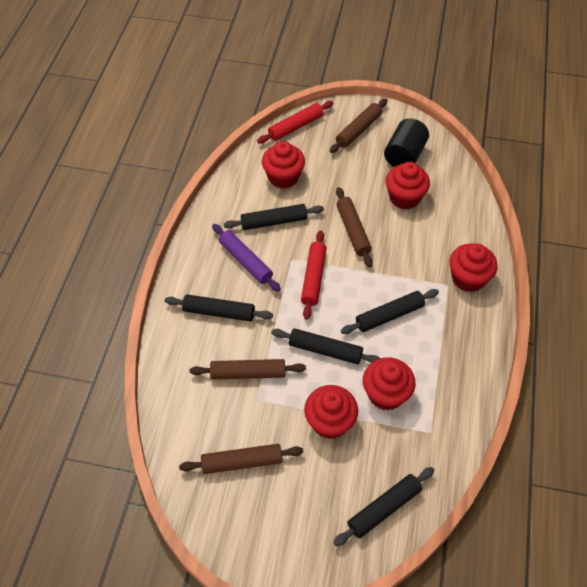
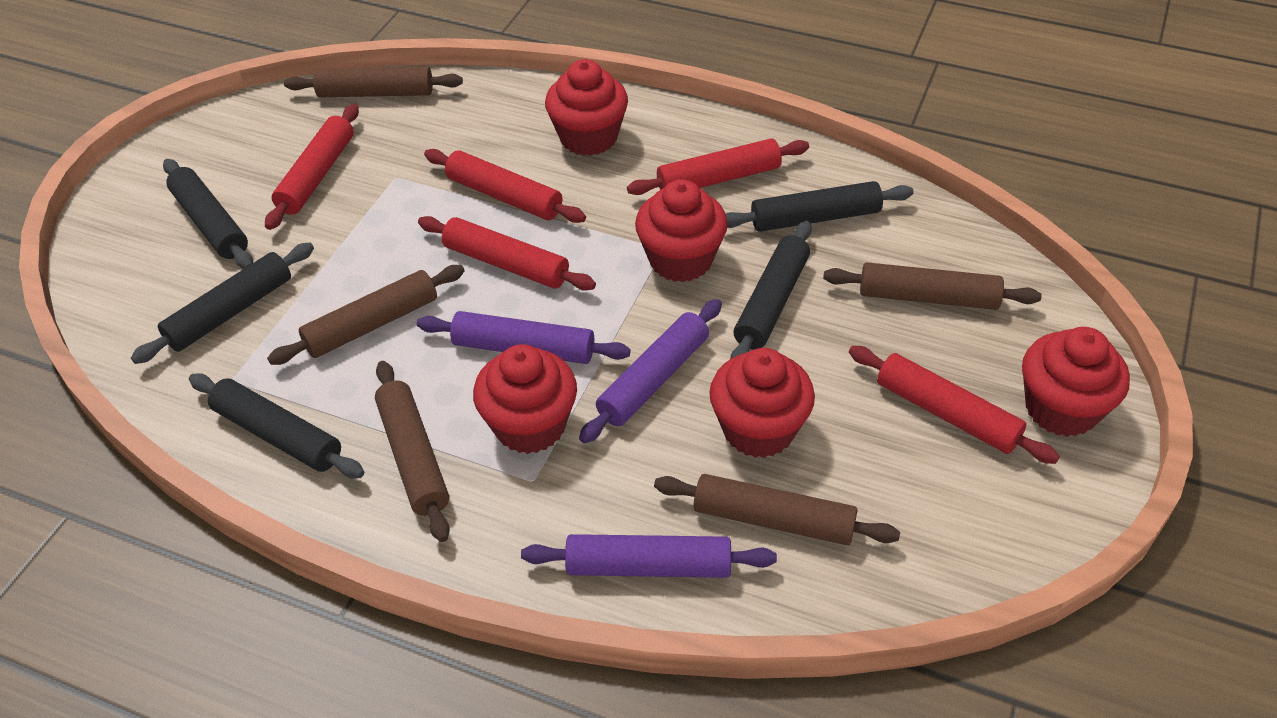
black cylinder: [384,118,429,167] = 1 -> none = 0
brown rolling pin: [179,444,303,474] [190,359,306,380] [330,99,388,153] [336,187,373,267] = 4 -> [267,265,465,365] [284,66,463,97] [375,361,450,542] [654,474,900,545] [823,262,1042,310] = 5
purple rolling pin: [212,224,281,292] = 1 -> [417,311,631,364] [521,534,777,578] [579,299,722,443] = 3
red rolling pin: [257,101,334,143] [301,230,327,320] = 2 -> [265,104,359,230] [418,216,596,291] [424,149,586,223] [627,139,809,195] [849,346,1060,464] = 5

